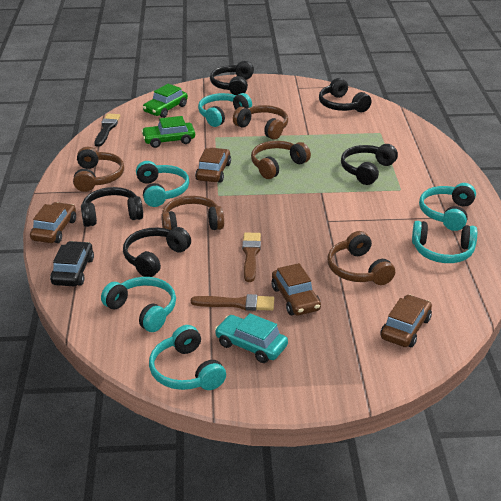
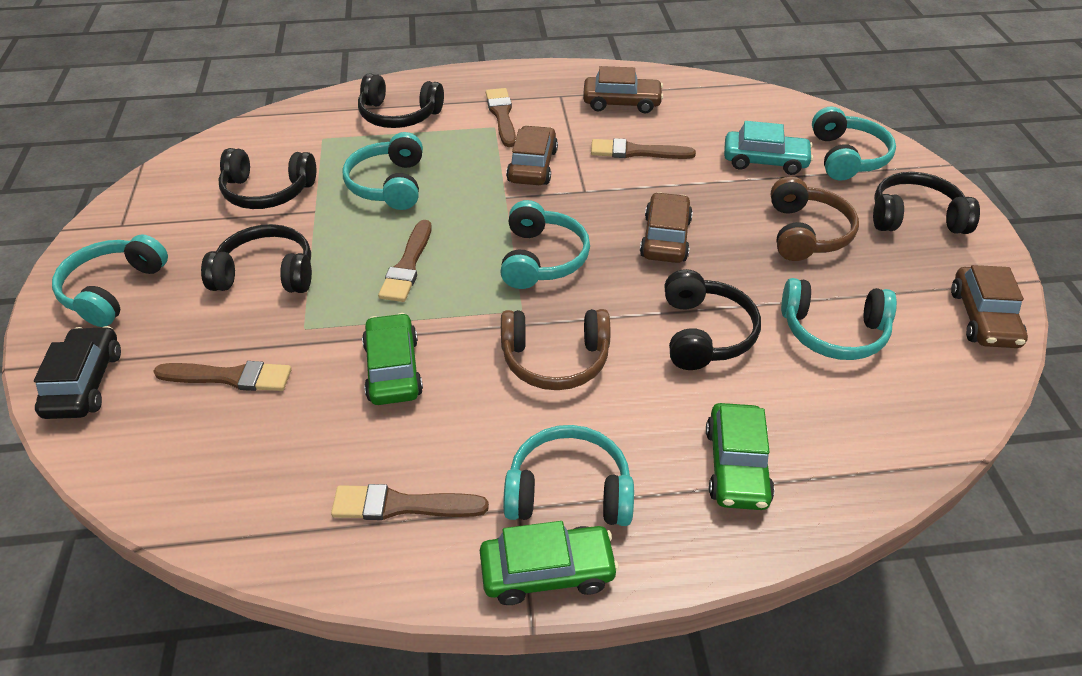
black brush: [94,113,120,147] = 1 -> none = 0
brown brush: [191,294,274,311] [242,233,261,282] = 2 -> [153,361,292,391] [331,484,489,520] [378,220,432,302] [486,88,516,147] [591,138,696,159] = 5
brown headphones: [73,147,124,192] [161,196,224,230] [233,105,288,140] [251,141,311,179] [327,231,395,285] = 5 -> [501,309,610,390] [771,176,859,261] = 2
green car: [141,116,195,148] [143,84,188,118] = 2 -> [362,313,423,405] [480,521,619,605] [706,403,775,510] = 3

